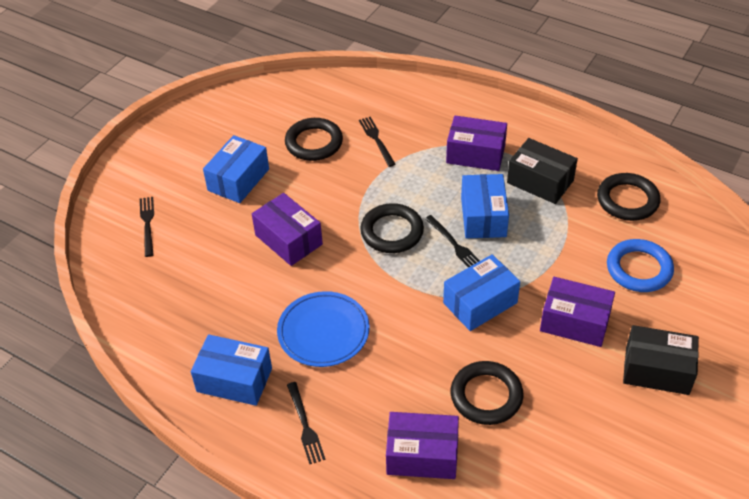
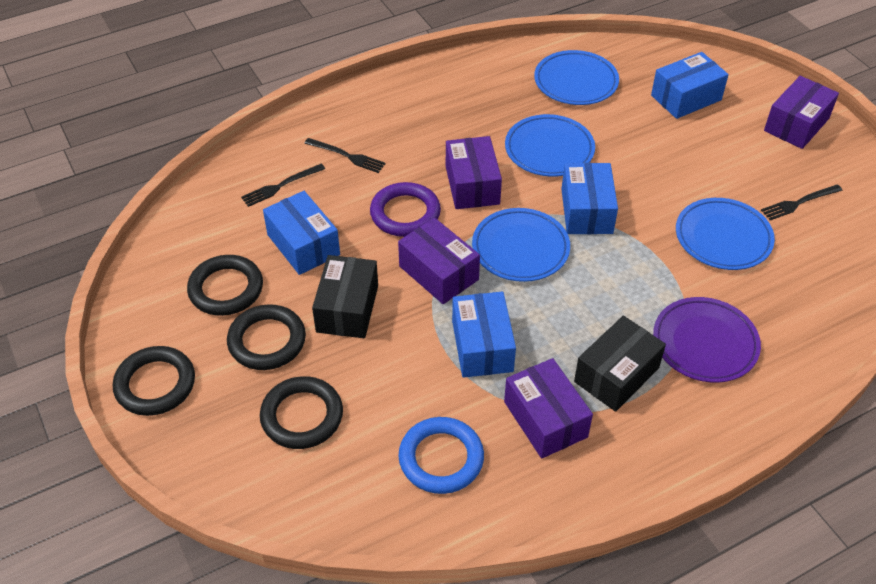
black fork: [140,197,154,257] [287,382,326,464] [359,117,396,167] [425,215,480,268] = 4 -> [241,164,325,207] [304,138,386,173] [761,184,843,220] = 3
blue plate: [277,291,370,367] = 1 -> [472,208,570,282] [505,114,595,177] [534,50,619,105] [676,198,775,270] = 4
purple plate: none = 0 -> [653,297,761,383] = 1
purple ring: none = 0 -> [370,182,441,237] = 1

